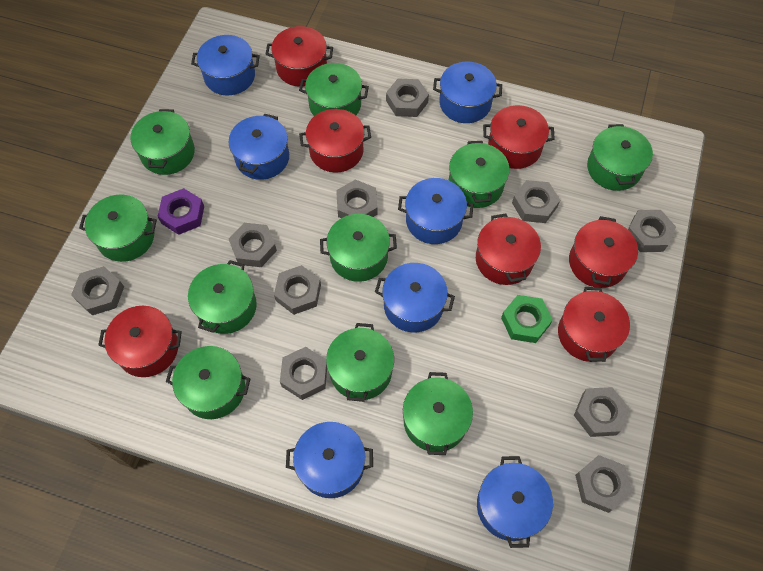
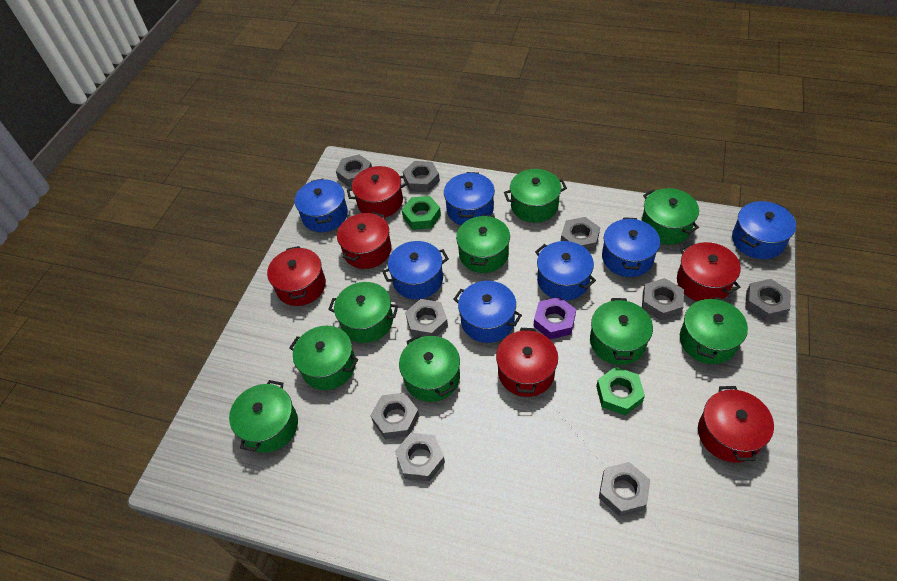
green nut: [501,295,553,343] = 1 -> [402,196,441,230] [596,367,645,415] = 2
green pot: [79,195,157,262] [130,109,195,175] [166,346,251,419] [188,260,257,334] [299,63,369,116] [320,214,397,282] [326,323,394,402] [403,372,473,455] [449,141,510,208] [587,124,653,191] = 10 -> [229,380,298,453] [289,326,358,390] [328,282,398,343] [399,335,460,402] [456,215,510,273] [504,169,567,223] [590,298,653,365] [641,188,699,245] [680,297,748,364] = 9
grey nut: [71,266,124,315] [229,223,277,267] [274,265,321,315] [280,347,327,400] [336,179,378,218] [386,78,429,117] [512,180,560,223] [574,387,629,437] [575,455,632,513] [628,210,676,252] = 10 -> [336,154,372,187] [370,393,419,439] [395,433,445,482] [403,161,440,192] [405,299,448,337] [561,217,600,251] [599,462,650,517] [642,278,684,321] [745,279,791,321] = 9
red pot: [98,306,182,377] [266,26,333,87] [299,109,371,173] [476,213,541,285] [483,105,555,169] [558,287,630,362] [569,216,638,288] = 7 -> [267,246,326,306] [337,212,391,269] [347,166,408,218] [496,328,558,397] [677,242,741,301] [698,386,774,463] = 6

